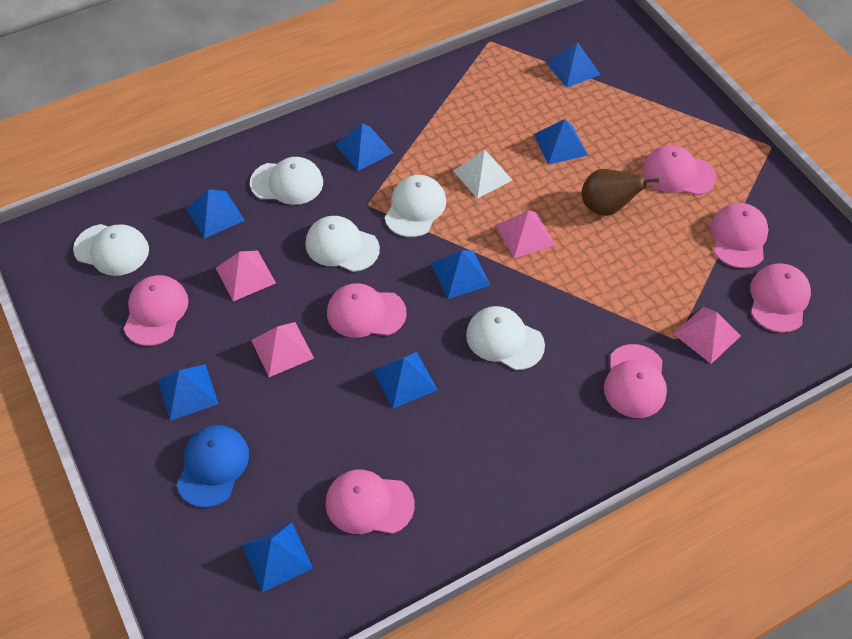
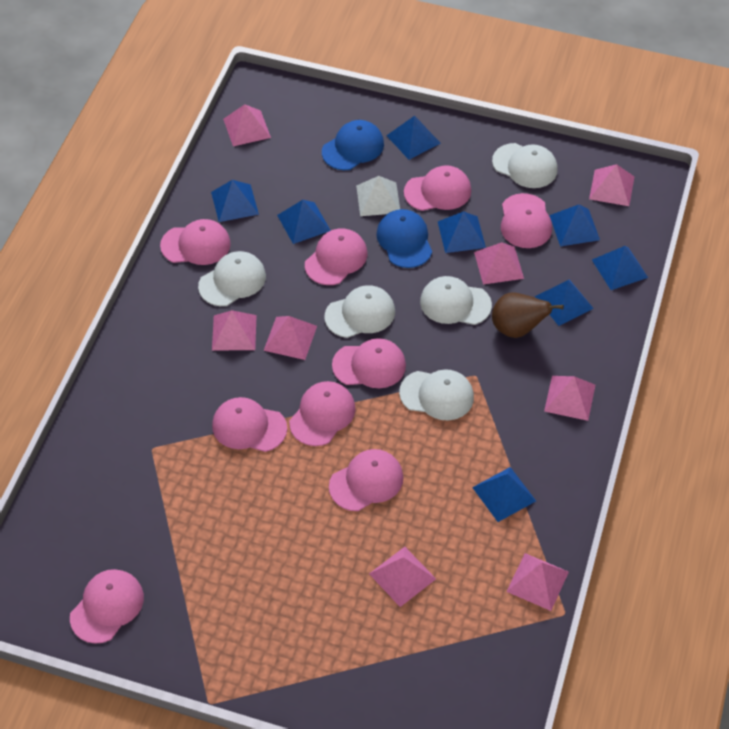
blue cap: [177,425,249,508] = 1 -> [322,120,384,170] [376,209,432,268] = 2
pink cap: [124,275,189,346] [326,470,415,534] [327,283,407,338] [604,344,667,418] [643,145,716,195] [710,203,768,268] [750,263,811,333] = 7 -> [70,569,144,644] [160,219,231,265] [212,397,287,452] [289,381,356,446] [305,228,367,285] [329,449,403,511] [332,338,406,388] [404,165,471,211] [501,193,552,248] = 9
pink pyramid: [216,251,276,301] [251,322,314,377] [496,210,555,258] [674,307,741,364] = 4 -> [212,310,257,351] [223,105,271,146] [264,316,317,360] [369,547,436,607] [474,242,524,285] [506,553,569,611] [544,376,595,421] [589,164,634,206] = 8

